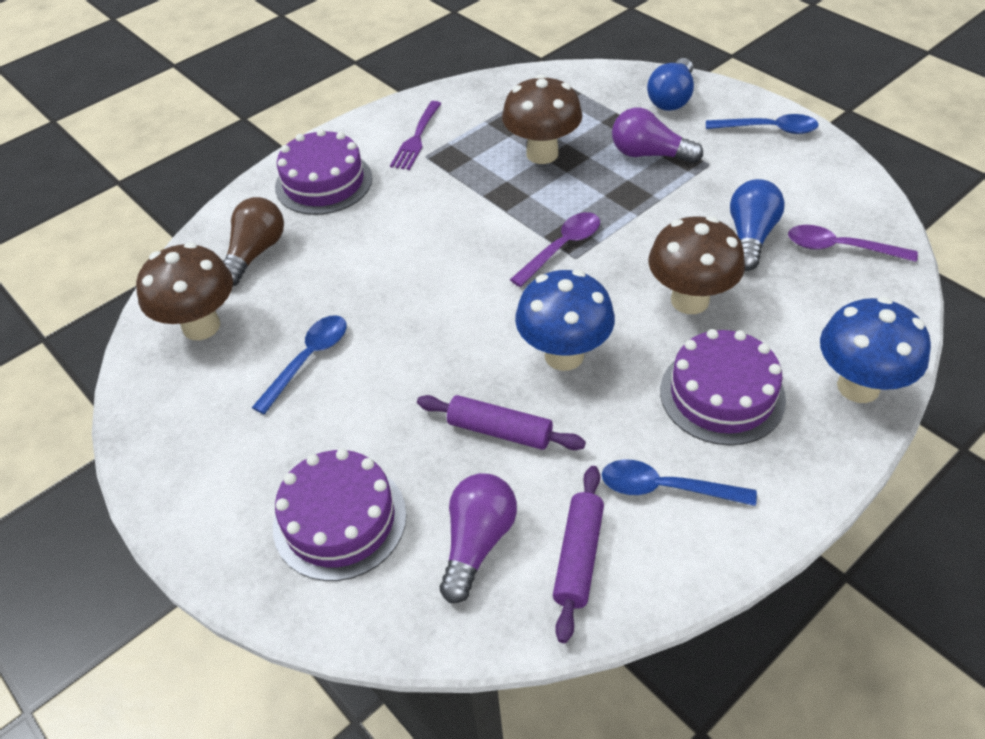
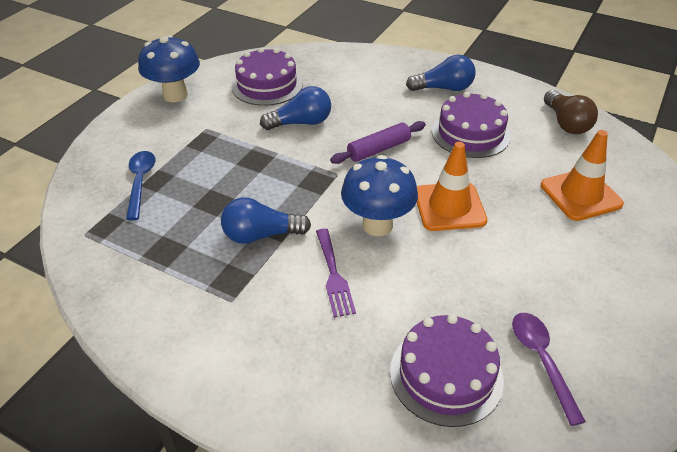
blue light bulb: [647,58,694,111] [730,179,785,271] = 2 -> [221,197,311,244] [260,86,331,130] [406,55,476,91] = 3
blue spoon: [252,315,347,414] [602,459,757,506] [706,114,819,134] = 3 -> [126,151,155,220] = 1
brown mushroom: [136,242,233,340] [502,74,582,164] [649,216,745,314] = 3 -> none = 0
orange traffic cone: none = 0 -> [417,142,487,231] [541,130,624,221] = 2
purple light bulb: [440,473,517,603] [612,108,703,164] = 2 -> none = 0
purple rolling pin: [417,395,586,450] [553,466,604,643] = 2 -> [330,121,426,164] = 1
purple spoon: [510,212,600,287] [788,225,918,262] = 2 -> [512,313,586,426] = 1

